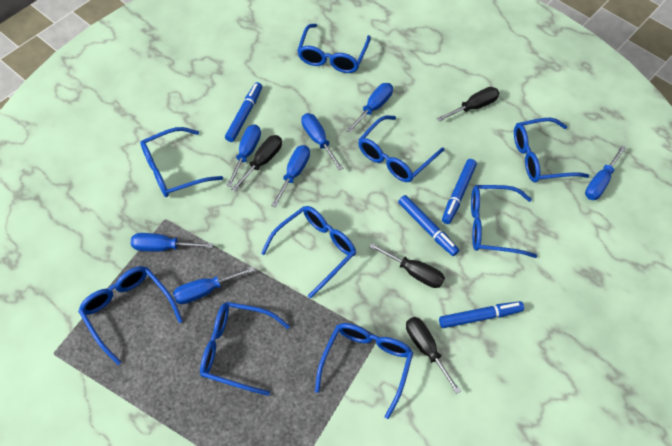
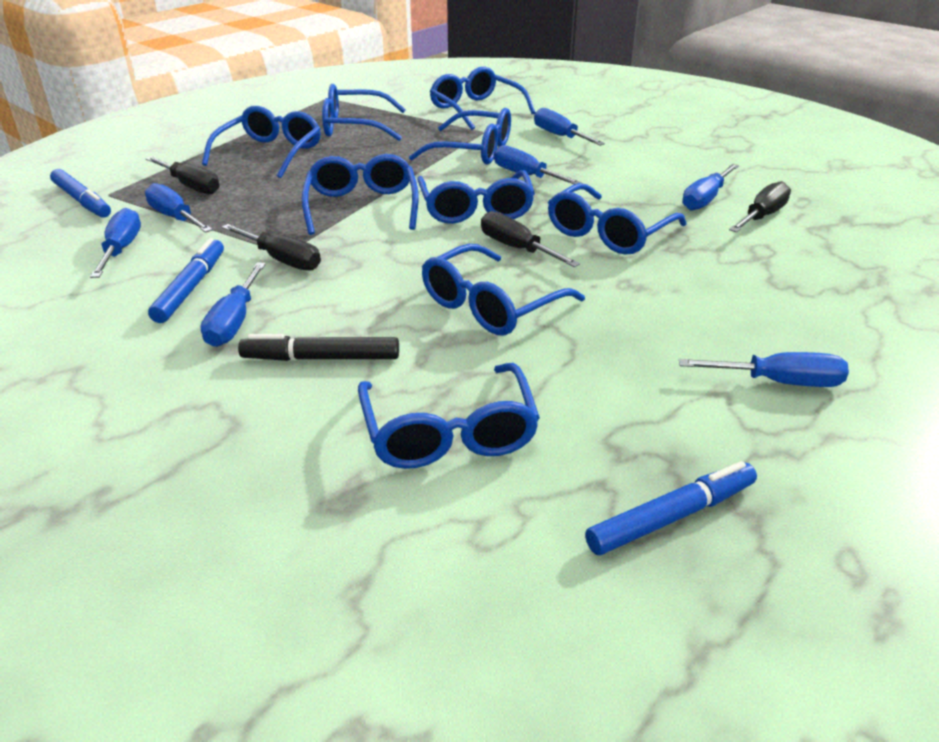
black marker: none = 0 -> [238,334,399,361] = 1
blue marker: [225,82,262,142] [398,195,459,256] [439,301,524,328] [442,159,477,224] = 4 -> [50,169,111,218] [148,238,224,323] [585,461,757,555] = 3

